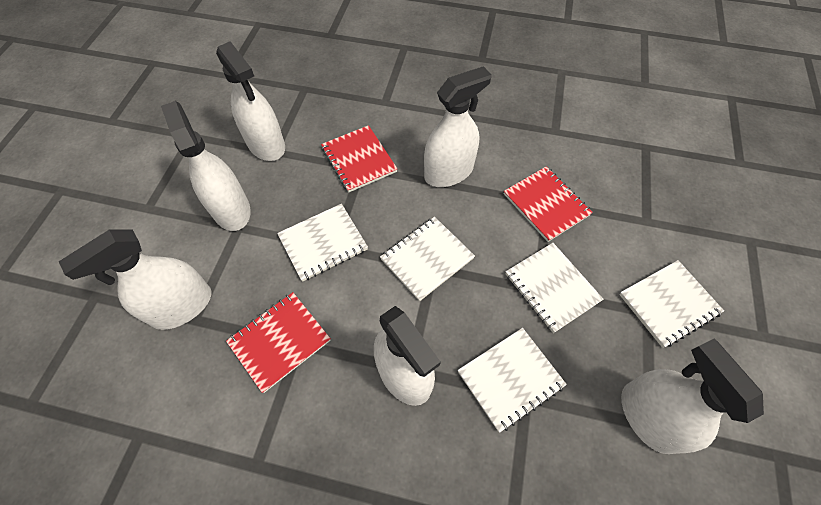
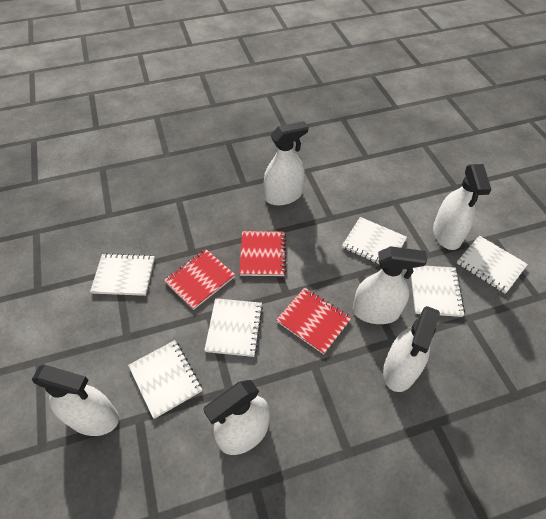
white notebook: [277,204,368,282] [380,217,475,301] [458,328,567,432] [505,243,604,333] [619,260,724,348] = 5 -> [90,253,155,296] [128,340,202,419] [204,298,263,357] [342,217,407,264] [411,266,465,317] [457,236,528,294] = 6

